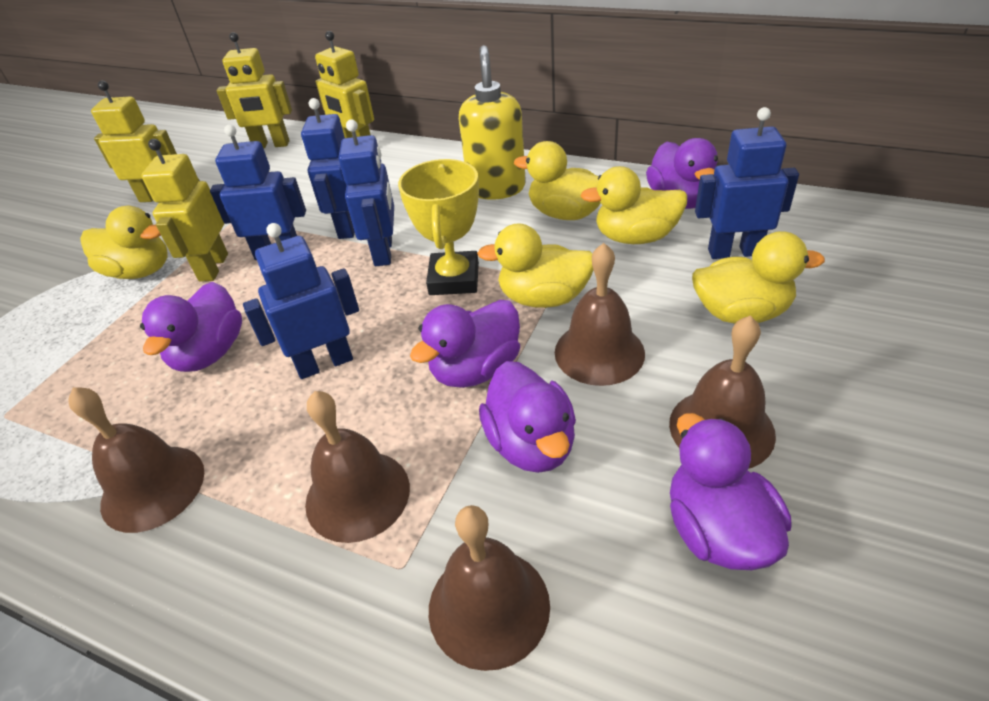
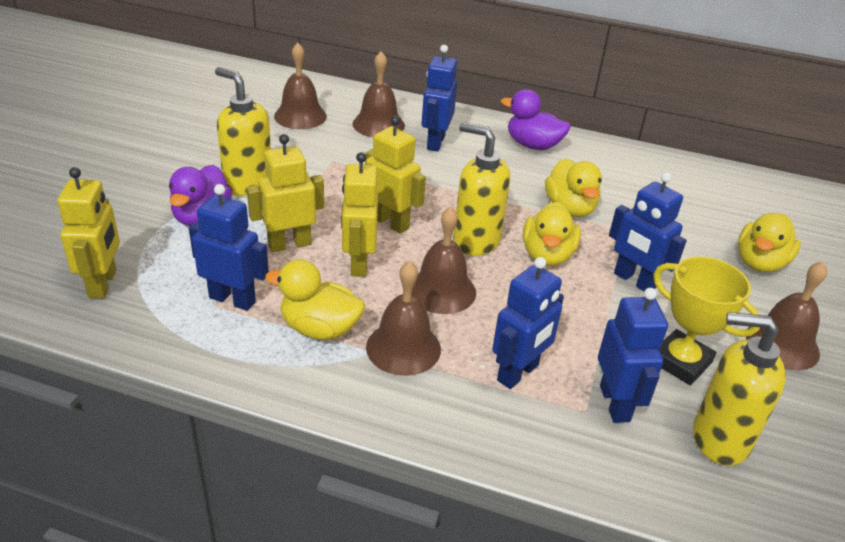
purple duck: [140,282,242,372] [410,300,520,388] [479,361,576,473] [646,138,718,209] [670,413,792,570] = 5 -> [169,165,232,226] [501,89,570,150] = 2
yellow duck: [80,206,168,279] [477,224,593,308] [514,141,601,220] [581,166,687,244] [692,231,825,324] = 5 -> [265,259,365,340] [523,202,581,266] [545,158,602,217] [738,213,801,272] = 4
yellow soap dispenser: [459,45,526,200] = 1 -> [215,67,271,196] [453,122,510,256] [693,312,786,466] = 3

